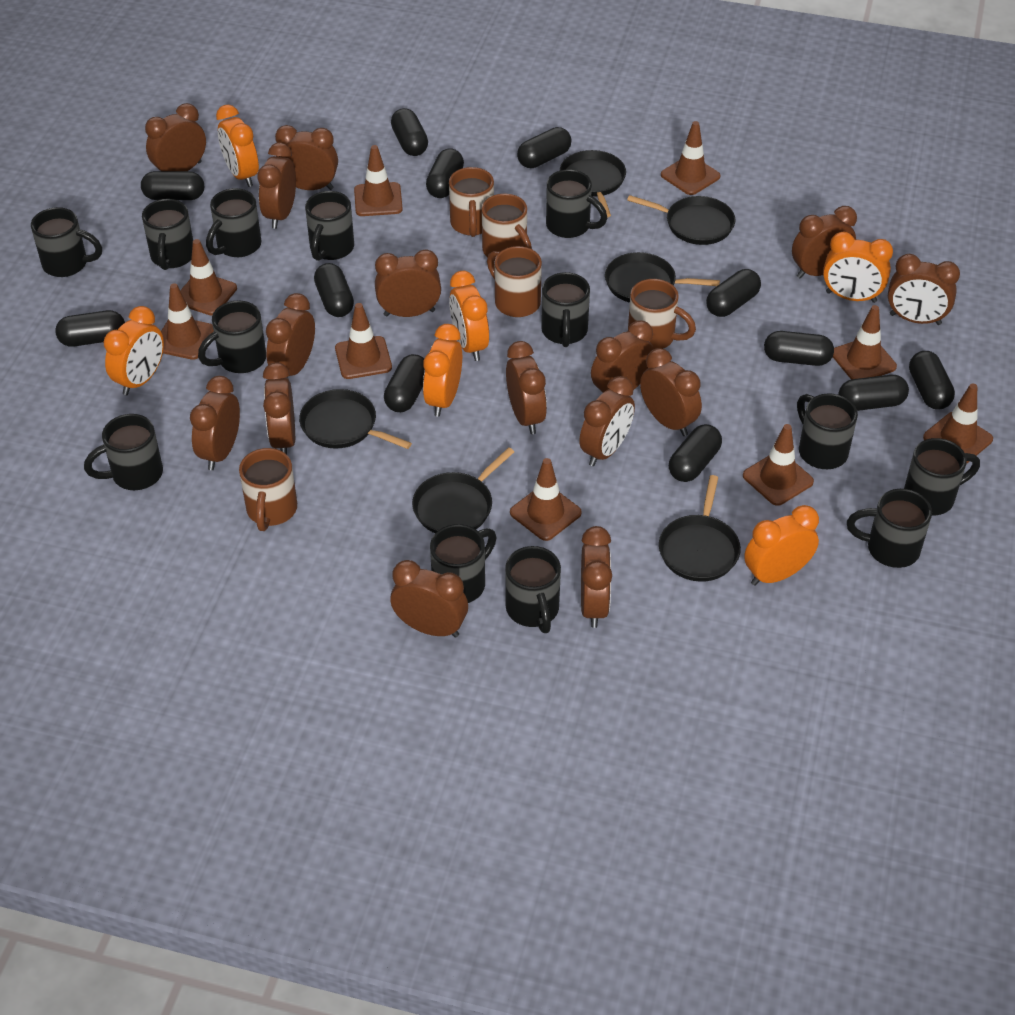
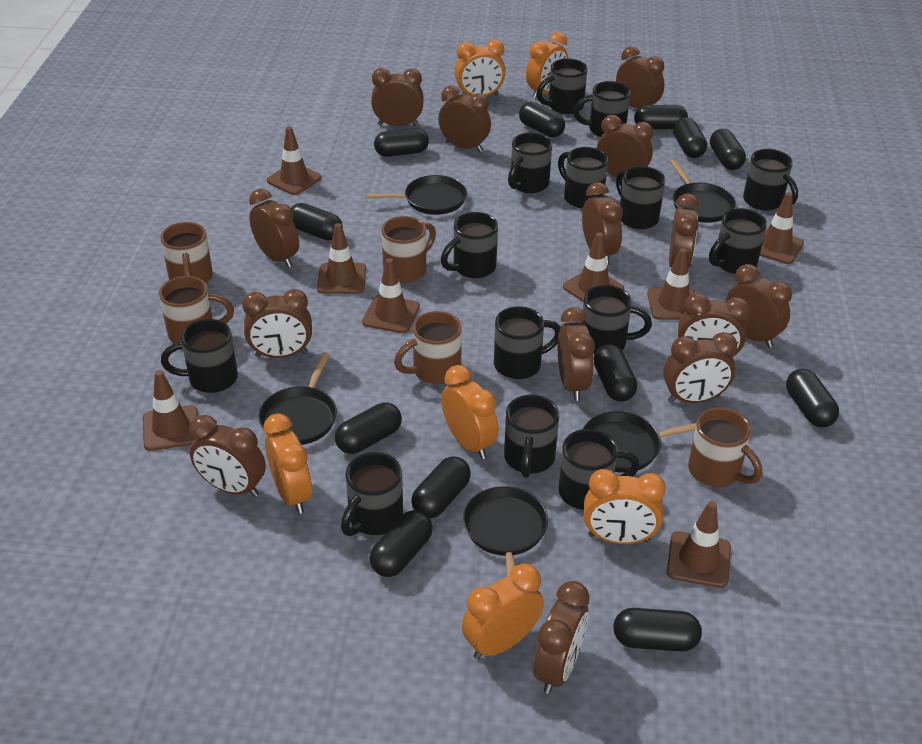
black mug: [31,207,102,277] [84,414,163,490] [142,199,193,270] [198,301,266,373] [206,188,261,257] [305,191,354,261] [430,524,497,603] [505,546,561,633] [541,272,590,347] [546,170,607,238] [797,393,858,469] [847,489,932,568] [904,438,980,515] = 13 -> [161,319,238,393] [341,452,403,536] [441,212,498,278] [494,306,560,379] [504,395,559,478] [508,132,552,193] [536,58,587,114] [558,147,608,209] [559,429,640,510] [573,81,631,137] [582,285,652,354] [616,166,665,229] [709,208,767,274] [743,149,798,211] = 14
black pan: [299,389,412,449] [412,447,514,533] [560,150,626,217] [605,252,720,303] [627,195,735,245] [659,475,741,582] = 6 -> [258,352,337,445] [366,175,467,215] [463,486,548,577] [583,411,696,473] [670,160,736,223] = 5
brown clock: [145,103,206,171] [190,376,240,470] [257,143,296,229] [263,362,295,455] [266,293,315,378] [275,125,338,190] [375,249,441,317] [390,560,468,638] [506,341,547,434] [579,376,635,466] [581,526,612,628] [591,321,654,392] [640,348,702,436] [792,206,857,278] [888,254,960,325] = 15 -> [189,415,266,497] [242,289,312,358] [249,189,299,268] [371,68,424,126] [438,86,491,152] [533,581,589,694] [558,307,595,401] [582,182,623,265] [597,115,653,177] [616,46,664,108] [663,332,737,403] [669,194,699,268] [678,293,750,359] [726,264,792,348] = 14
brown traffic cone: [161,283,214,360] [180,239,237,315] [335,303,392,379] [354,145,403,216] [510,458,582,541] [661,121,720,195] [743,424,814,506] [833,305,897,379] [923,384,993,464] = 9 -> [143,370,198,451] [267,126,322,195] [317,223,366,294] [362,258,420,333] [563,232,624,302] [647,248,695,320] [667,501,731,588] [760,192,804,264] = 8

